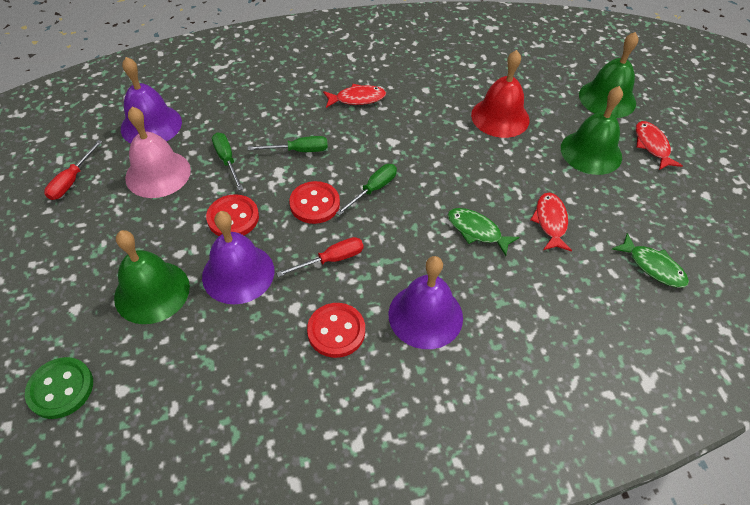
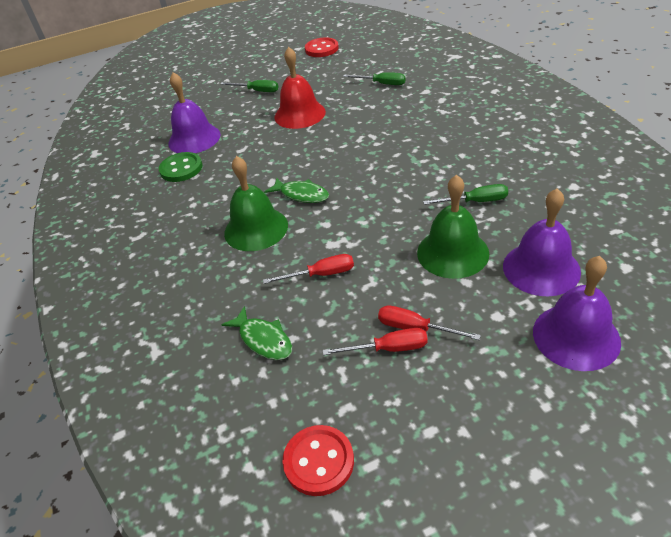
green bell: [114,230,190,324] [561,86,623,175] [579,32,638,118] = 3 -> [224,156,288,251] [417,175,489,279] = 2
pink bell: [125,107,191,198] = 1 -> none = 0
red button: [206,194,259,236] [289,181,340,224] [307,303,365,358] = 3 -> [283,425,354,496] [305,38,339,57] = 2
red fish: [323,84,386,108] [531,193,572,252] [636,121,683,170] = 3 -> none = 0
red screwdriver: [44,140,102,200] [276,237,363,277] = 2 -> [263,254,354,284] [323,328,428,355] [378,305,481,340] = 3

